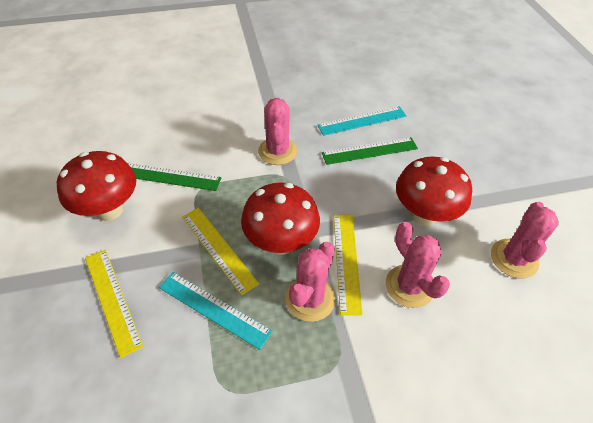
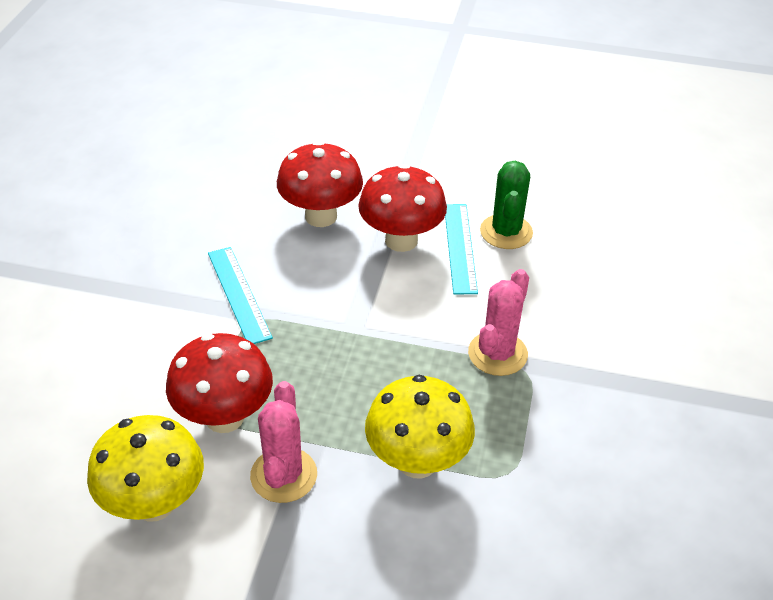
green cactus: none = 0 -> [480,161,533,249] = 1
green ruler: [128,163,221,191] [322,137,418,165] = 2 -> none = 0
pink cactus: [258,98,297,165] [285,242,336,322] [386,222,450,308] [491,202,559,278] = 4 -> [250,381,317,503] [468,269,529,376] = 2
yellow mushroom: none = 0 -> [87,415,204,522] [365,375,475,478] = 2
yellow ruler: [85,250,143,358] [182,208,259,295] [334,215,363,315] = 3 -> none = 0

